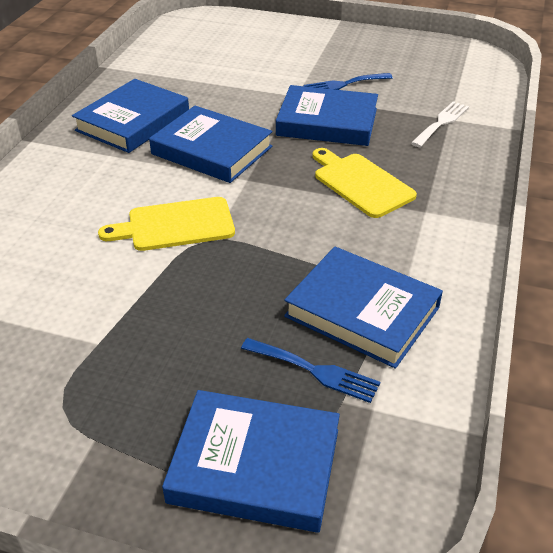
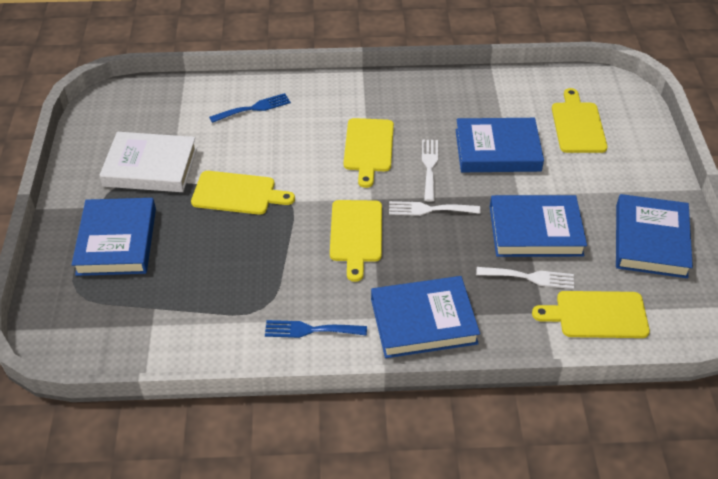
white book: none = 0 -> [99,132,197,192] = 1
white fork: [411,101,469,147] = 1 -> [389,201,480,216] [422,139,438,202] [476,267,574,289] = 3
yellow cutting board: [98,197,235,251] [313,148,417,218] = 2 -> [191,171,295,215] [330,200,382,282] [343,118,394,188] [532,291,650,338] [552,88,608,153] = 5

